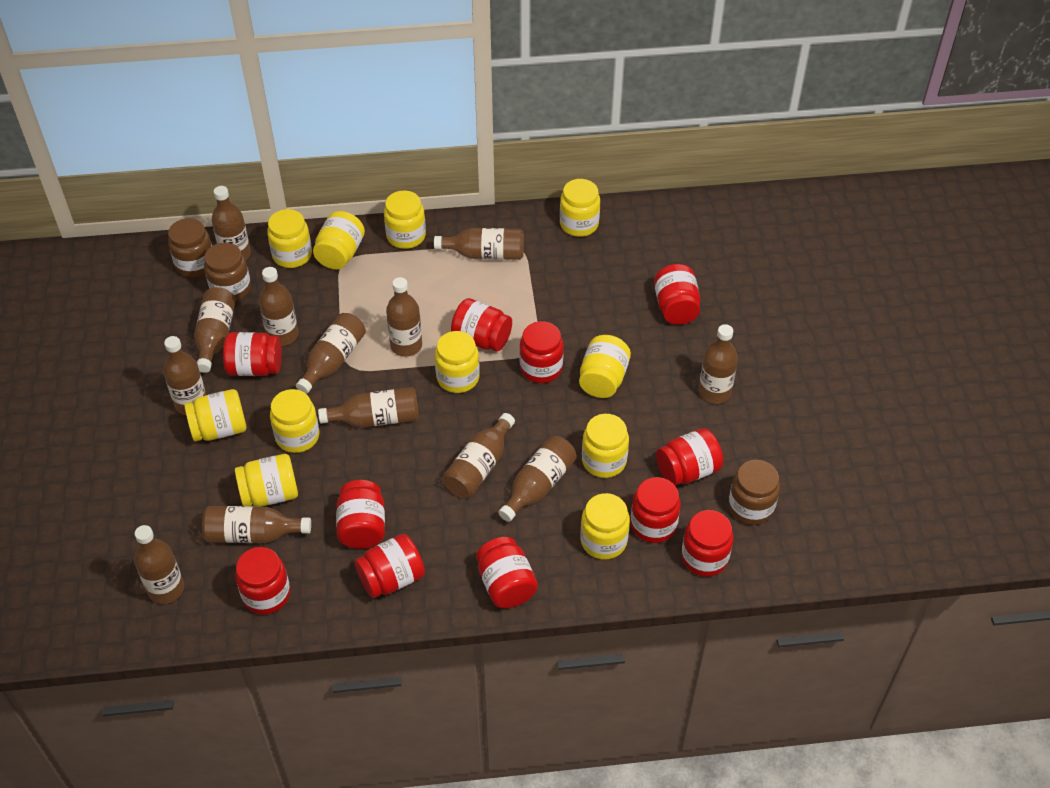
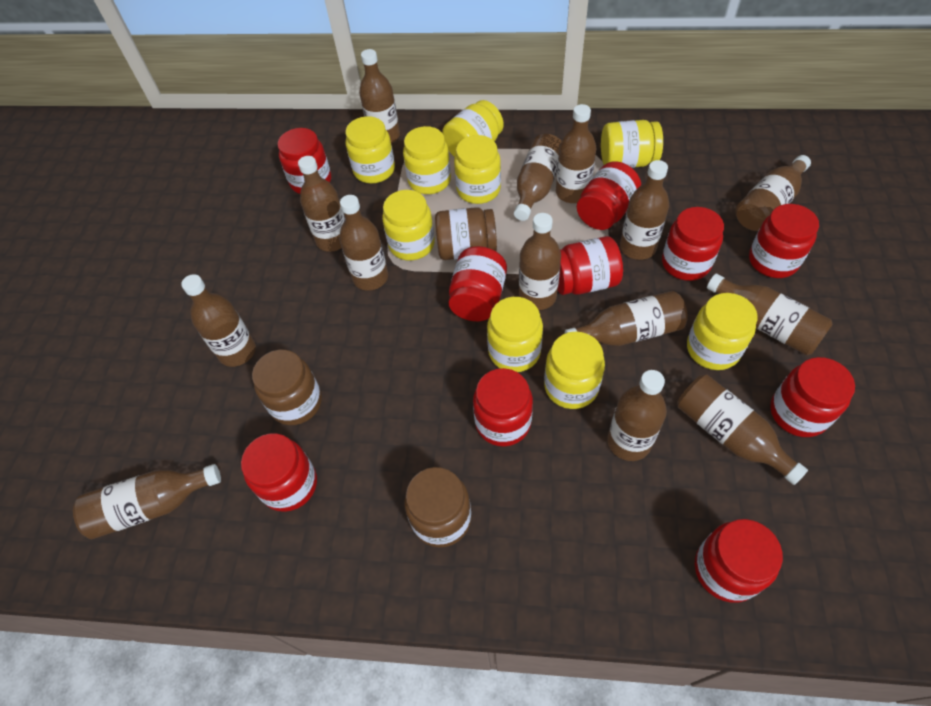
brown bottle: [134,525,184,604] [163,336,206,415] [194,287,236,373] [202,506,311,543] [212,186,251,260] [259,267,299,346] [296,313,366,394] [318,387,419,428] [386,277,422,357] [434,228,524,260] [443,413,515,498] [498,436,577,522] [699,324,738,404] = 13 -> [73,464,221,539] [181,274,256,367] [298,156,345,252] [339,195,388,291] [359,49,400,143] [514,134,561,221] [519,213,561,310] [556,104,596,203] [565,291,688,346] [607,370,667,461] [620,160,669,260] [677,375,808,485] [707,274,833,355] [735,155,811,231] = 14
red jar: [223,332,282,376] [235,547,290,614] [336,480,385,549] [354,534,425,598] [451,298,512,351] [476,537,538,608] [519,321,564,383] [631,477,681,543] [654,264,701,325] [656,428,723,486] [681,510,733,577] = 11 -> [241,433,317,512] [278,128,331,194] [448,246,507,321] [473,368,533,446] [558,236,623,295] [577,161,641,230] [662,207,724,281] [695,519,783,603] [749,204,819,278] [770,357,855,437] = 10
yellow jar: [184,389,247,442] [235,454,298,507] [267,209,312,268] [270,389,319,453] [313,211,365,269] [384,190,426,249] [435,331,480,393] [560,179,600,237] [579,335,631,398] [581,493,630,560] [582,414,629,478] = 11 -> [345,116,395,183] [382,190,435,260] [403,126,451,194] [442,100,504,157] [454,135,501,204] [487,297,543,372] [544,332,605,409] [601,120,663,168] [687,293,758,370] = 9

